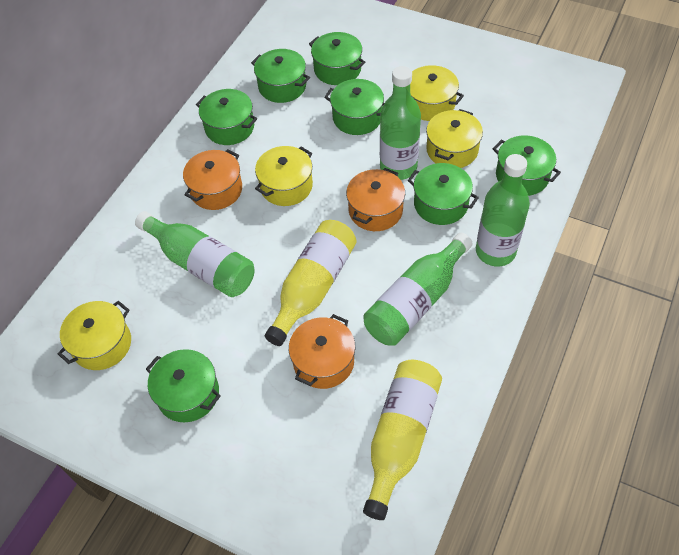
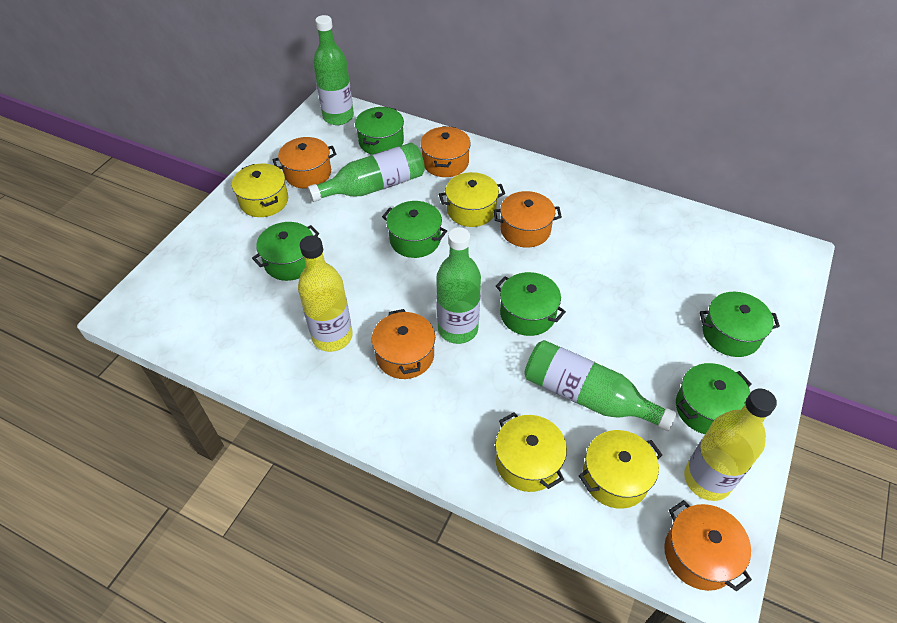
green pot: [146,349,221,422] [196,89,257,145] [251,49,310,103] [309,32,365,85] [324,79,385,135] [408,163,479,225] [493,135,561,196] = 7 -> [252,222,319,281] [355,107,404,155] [382,201,447,258] [496,272,566,336] [676,363,752,434] [700,292,780,357] = 6
orange pot: [183,149,242,210] [289,314,355,389] [346,168,405,231] = 3 -> [273,137,336,189] [372,309,435,379] [420,126,471,177] [493,191,562,248] [664,500,752,591] = 5

